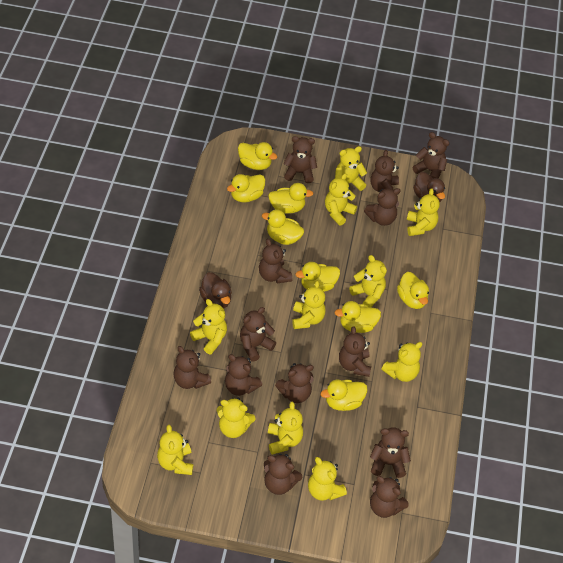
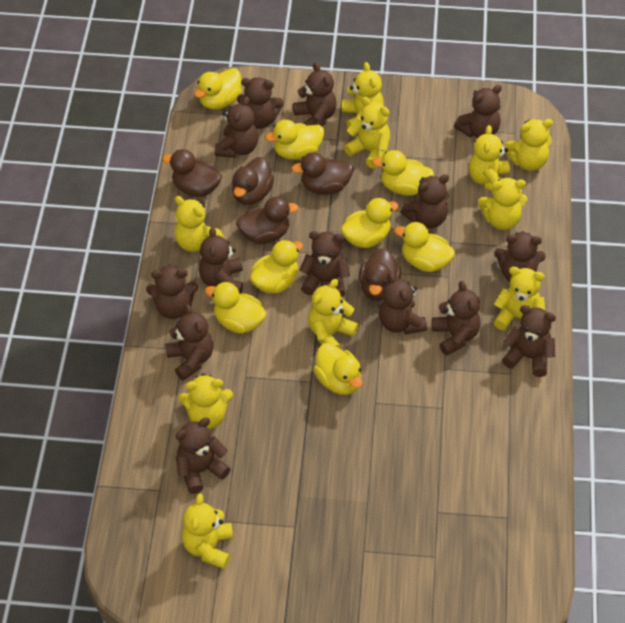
brown duck: [199,272,232,309] [413,172,445,202] = 2 -> [163,149,222,197] [232,157,274,205] [236,197,299,244] [292,153,354,195] [359,248,401,301] = 5
brown teddy bear: [173,346,211,389] [225,354,262,396] [240,307,276,362] [259,239,292,283] [264,454,302,495] [275,363,314,403] [283,136,317,183] [339,326,371,377] [364,188,401,226] [370,427,411,478] [370,476,409,518] [371,150,399,192] [413,132,449,179] = 13 -> [146,265,198,319] [165,304,213,381] [176,418,231,494] [199,227,243,294] [215,96,258,158] [237,77,284,129] [293,62,336,126] [299,231,350,297] [379,273,427,334] [400,174,449,228] [432,281,480,356] [454,85,502,138] [494,231,546,282] [502,305,556,377] = 14
yellow teddy bear: [157,425,193,475] [190,299,227,354] [216,397,256,438] [268,402,303,455] [292,281,326,329] [308,457,347,501] [325,173,357,226] [335,146,367,191] [349,255,387,307] [382,342,423,382] [407,188,440,236] = 11 -> [175,196,224,252] [178,373,233,429] [182,493,233,569] [308,279,358,348] [342,62,384,128] [344,97,390,169] [469,125,510,192] [478,177,527,230] [494,266,545,330] [505,119,553,171] = 10

